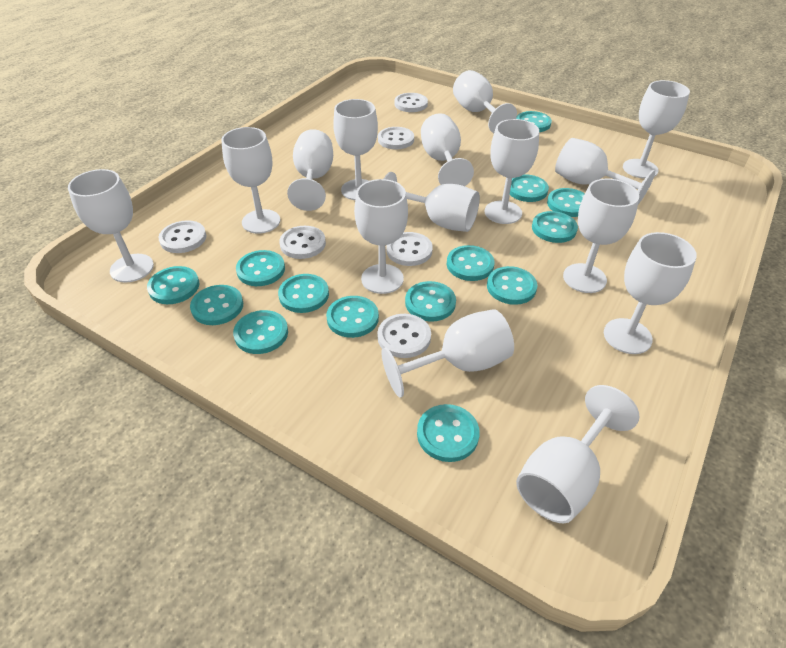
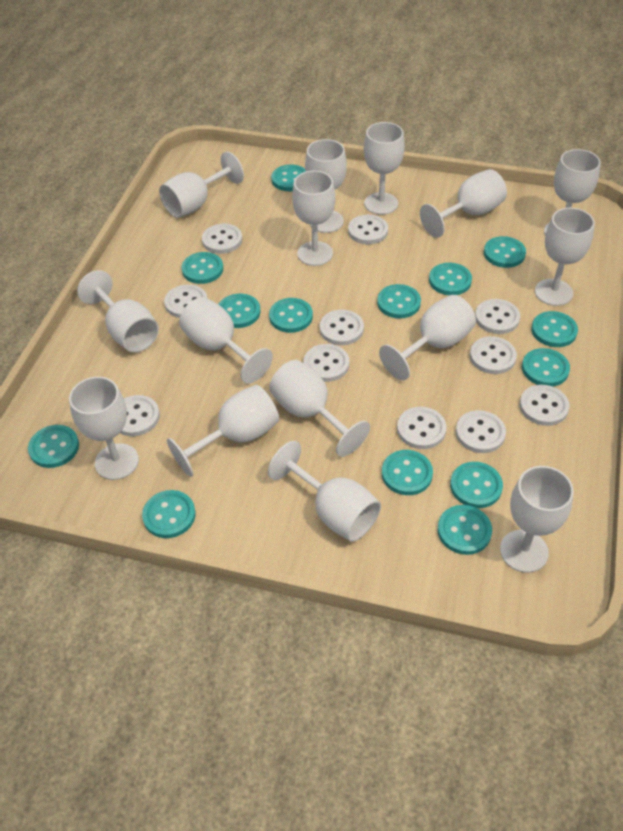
white button: [158,220,206,253] [279,226,326,259] [377,314,431,358] [378,127,414,149] [386,232,433,266] [394,93,428,112] = 6 -> [120,395,160,436] [164,284,207,318] [202,224,242,254] [304,344,349,382] [320,310,364,345] [348,215,388,244] [397,407,447,449] [456,410,506,453] [470,336,517,374] [475,299,520,334] [520,385,570,426] = 11

